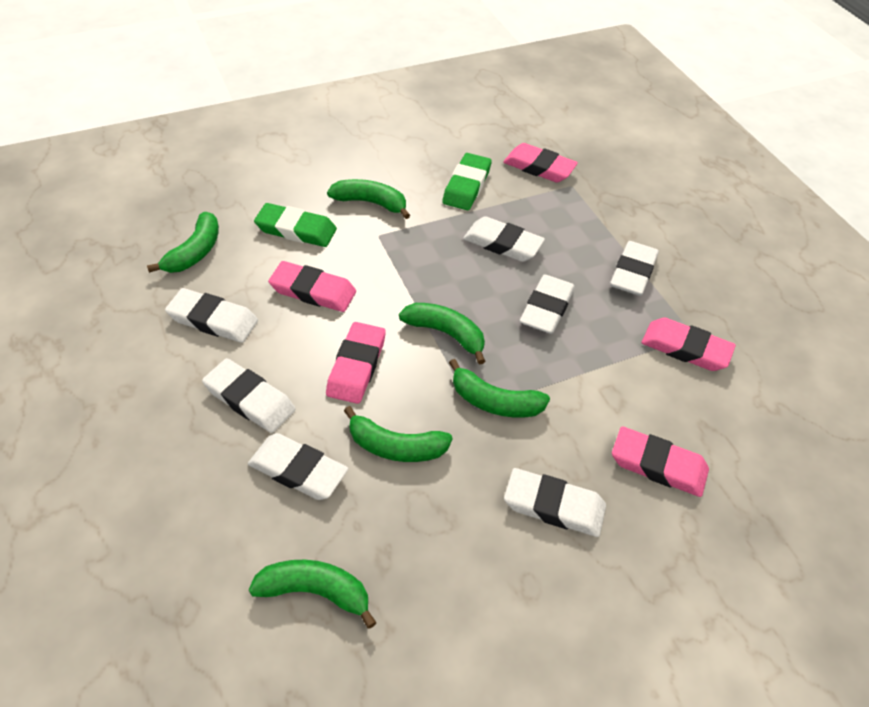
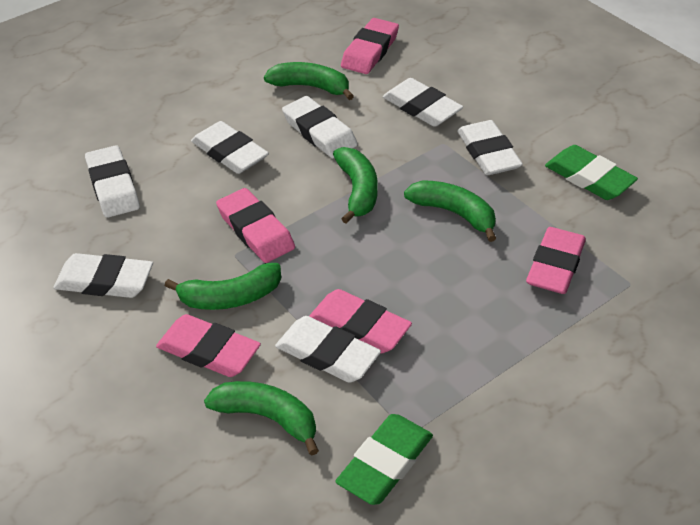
green banana: [147,212,219,273] [249,560,377,629] [327,179,410,219] [344,406,453,462] [399,303,485,364] [449,359,550,418] = 6 -> [165,263,281,310] [204,381,319,456] [264,62,354,100] [333,147,378,224] [404,180,496,242] = 5

